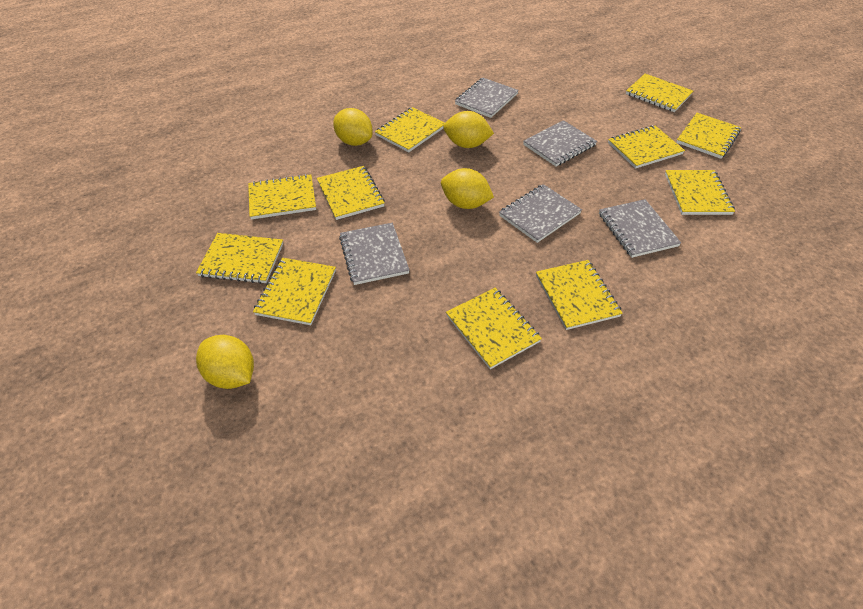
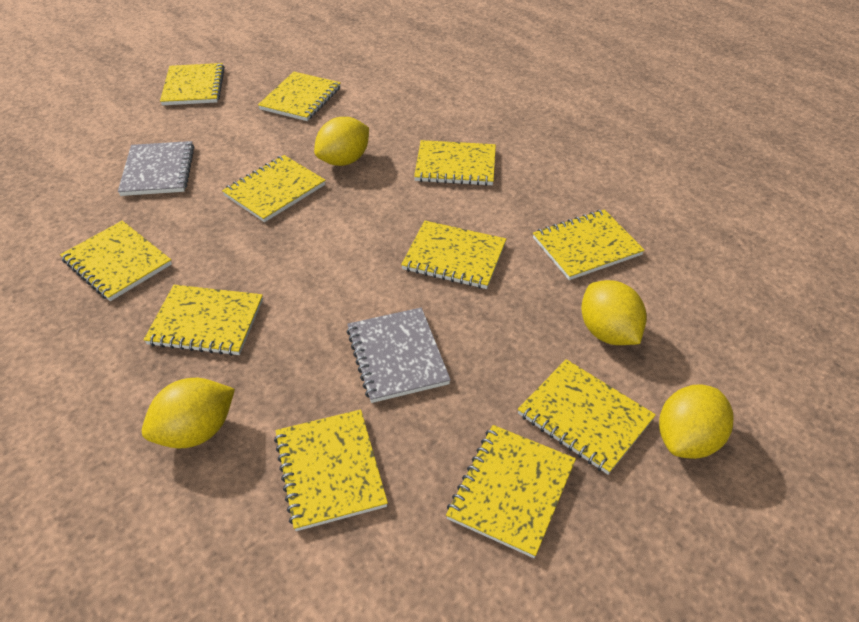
grey notebook: [339,223,410,285] [455,78,519,118] [499,184,582,243] [523,120,597,166] [599,199,681,258] = 5 -> [118,141,194,196] [347,307,451,403] = 2

